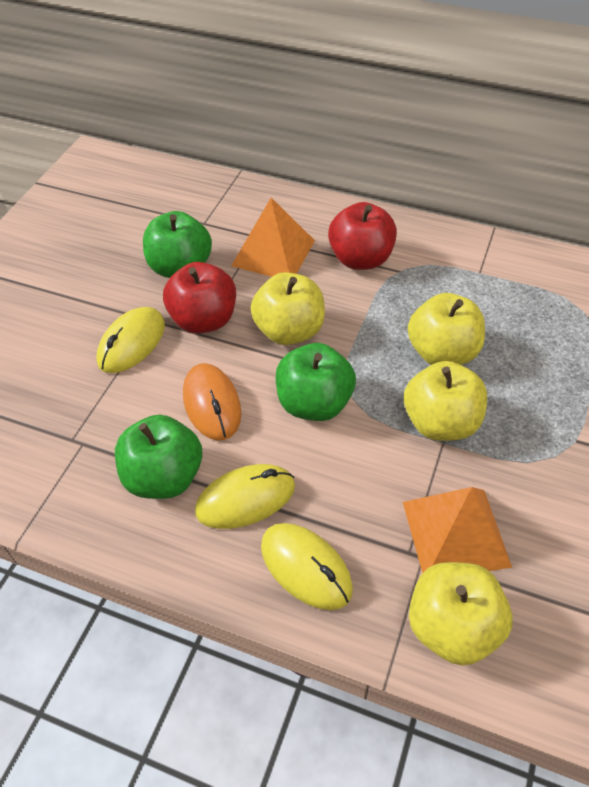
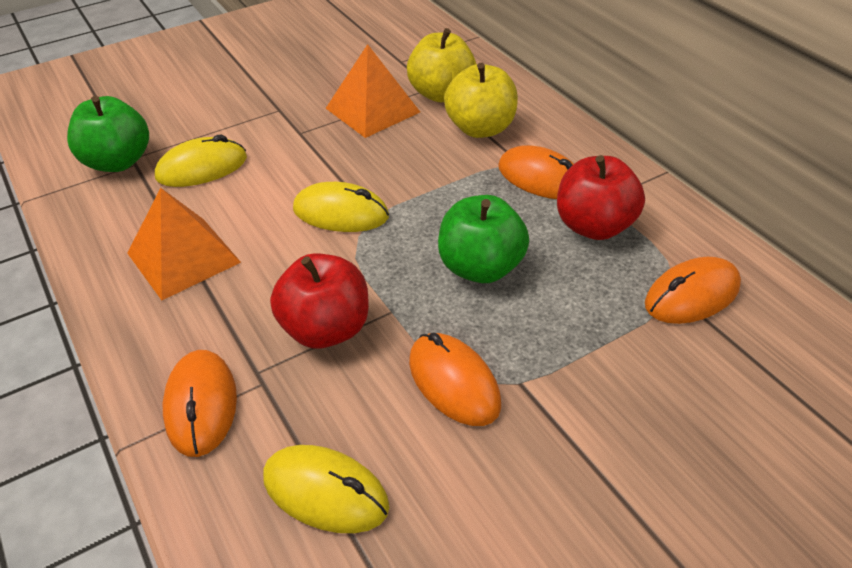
green apple: [115,415,202,499] [143,211,212,278] [275,343,356,421] = 3 -> [67,96,149,172] [438,195,529,283] = 2
orange mouse: [183,363,241,441] = 1 -> [163,350,237,457] [409,333,501,426] [498,145,574,199] [645,257,741,324] = 4
yellow apple: [251,272,325,345] [404,361,487,441] [408,293,485,365] [409,562,513,666] = 4 -> [407,28,476,102] [444,63,518,138] = 2

